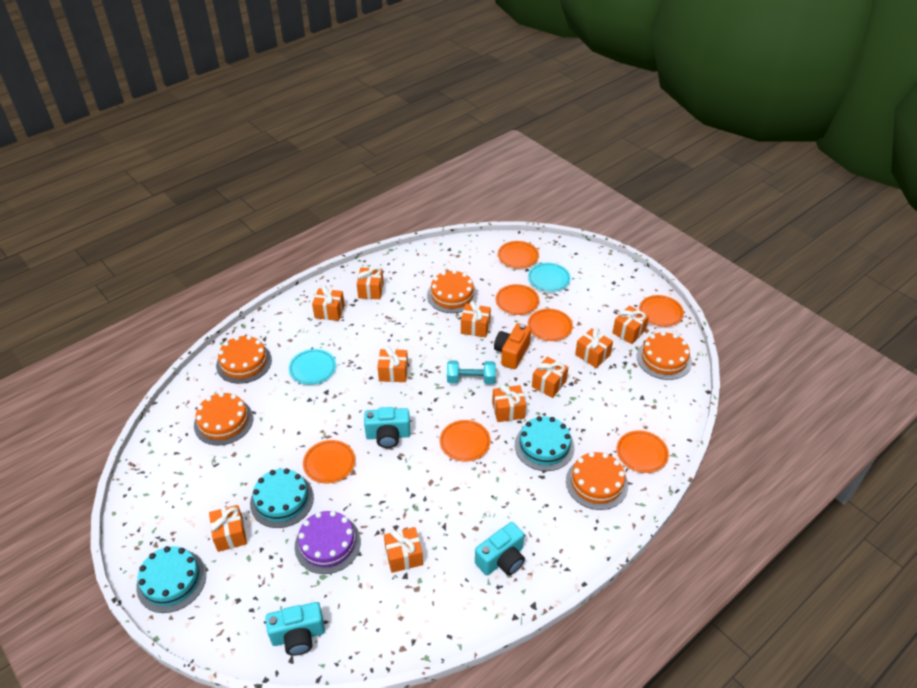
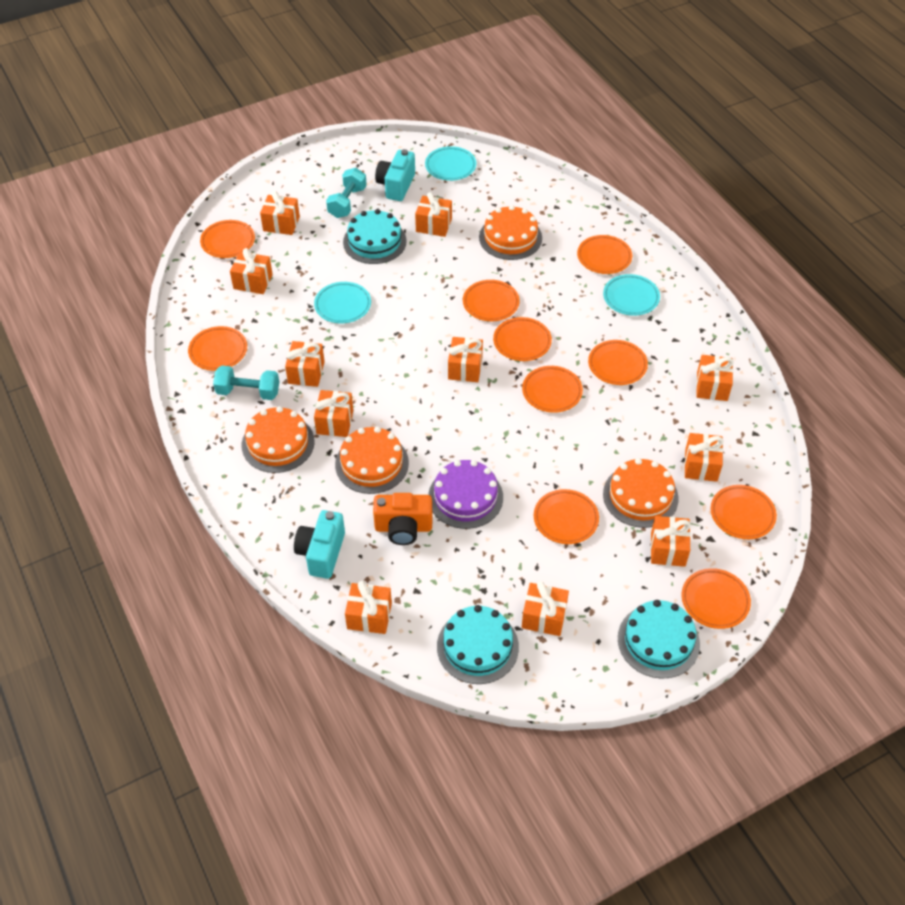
orange cake: [194,392,253,446] [216,335,272,384] [427,270,478,313] [566,452,628,510] [637,331,692,380] = 5 -> [242,406,315,473] [335,426,409,494] [479,205,542,260] [603,458,678,528] = 4
orange gift: [209,505,247,552] [312,285,345,321] [357,267,384,299] [377,346,408,382] [384,527,423,573] [461,301,491,338] [492,384,526,422] [532,356,568,398] [575,328,613,368] [612,306,649,344] = 10 -> [230,248,273,294] [260,191,300,235] [285,341,325,387] [314,390,353,437] [345,581,392,634] [415,192,452,237] [448,337,483,382] [522,581,569,636] [651,516,691,567] [684,433,724,482] [696,355,734,401] = 11
orange plate: [303,440,355,484] [440,420,491,462] [496,284,539,315] [498,241,539,269] [528,309,573,341] [616,430,669,473] [639,295,684,327] = 7 -> [188,326,247,371] [200,220,255,258] [463,280,520,321] [493,317,552,361] [522,366,583,413] [534,489,599,544] [577,235,632,274] [588,340,648,385] [681,568,751,629] [711,485,777,539] = 10
turquoise camera: [265,602,325,656] [364,407,410,448] [475,522,525,575] = 3 -> [294,510,345,579] [375,149,415,201] = 2
turquoise dumbbell: [447,360,496,384] = 1 -> [213,366,279,400] [326,168,367,218] = 2
turquoise plate: [289,349,336,385] [528,263,571,292] = 2 -> [314,282,371,324] [425,146,476,181] [603,274,660,316] = 3

